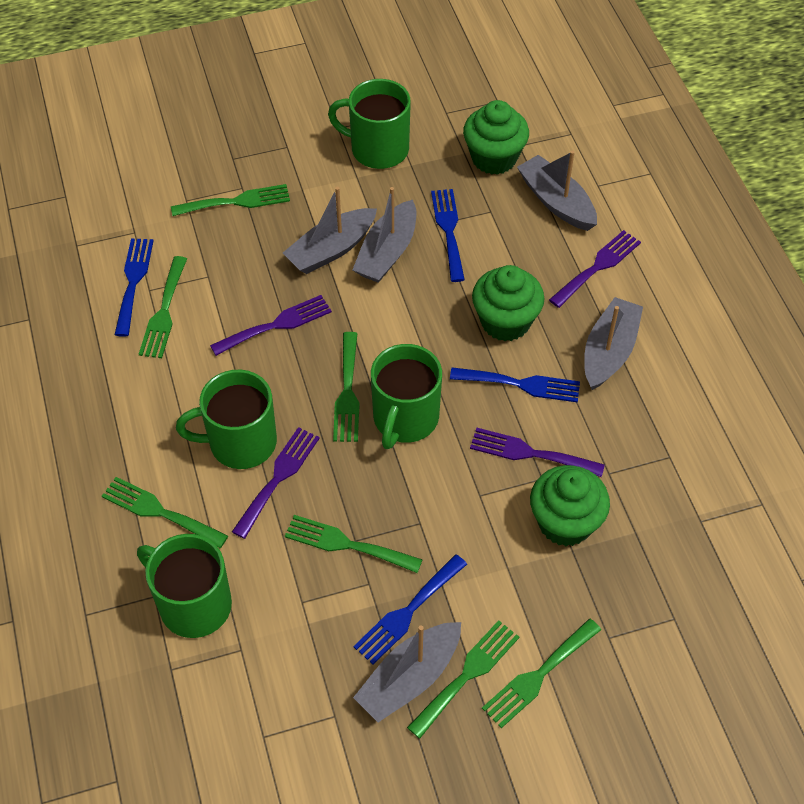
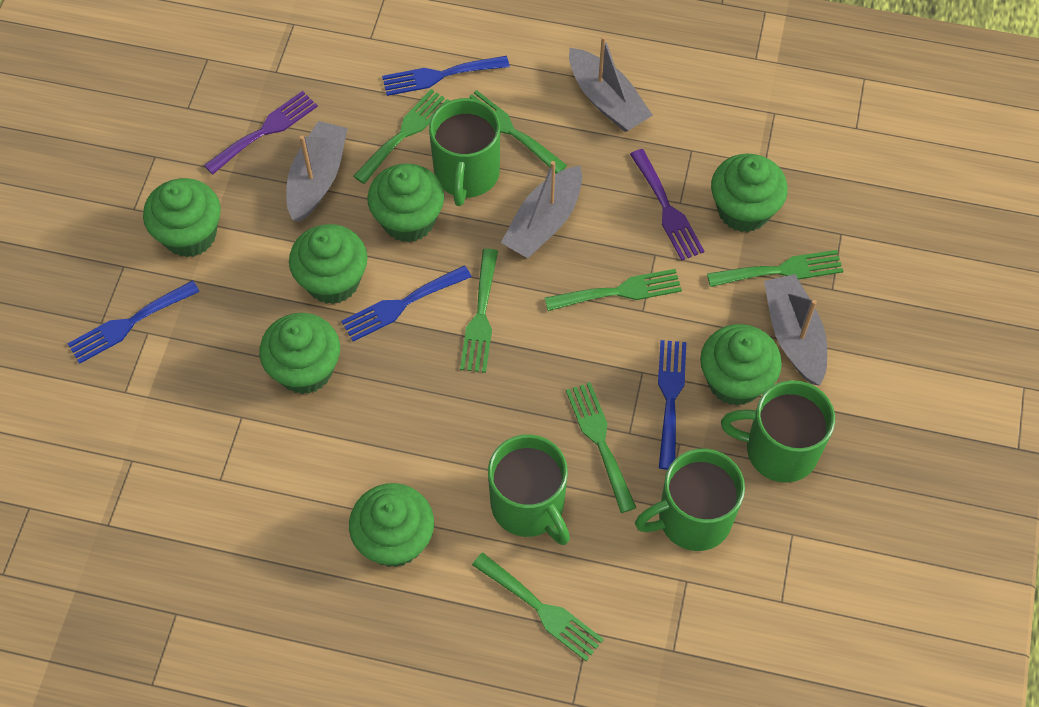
green cupcake: [463,100,529,175] [472,265,544,341] [530,465,610,546] = 3 -> [143,178,221,257] [259,313,340,394] [289,224,368,304] [349,483,434,567] [367,163,444,243] [700,324,782,406] [711,154,788,232] = 7
grey boat: [283,187,377,274] [352,187,416,283] [353,622,461,722] [517,151,597,231] [584,297,643,390] = 5 -> [286,121,348,222] [501,161,582,258] [569,36,653,132] [764,274,827,385] = 4
purple fork: [210,295,332,356] [232,427,320,539] [470,428,605,477] [549,230,641,308] = 4 -> [204,91,318,175] [630,149,704,260] = 2

